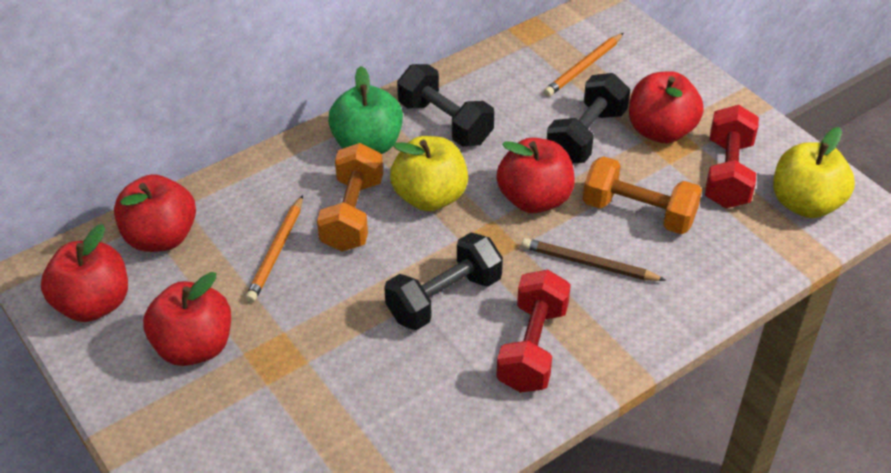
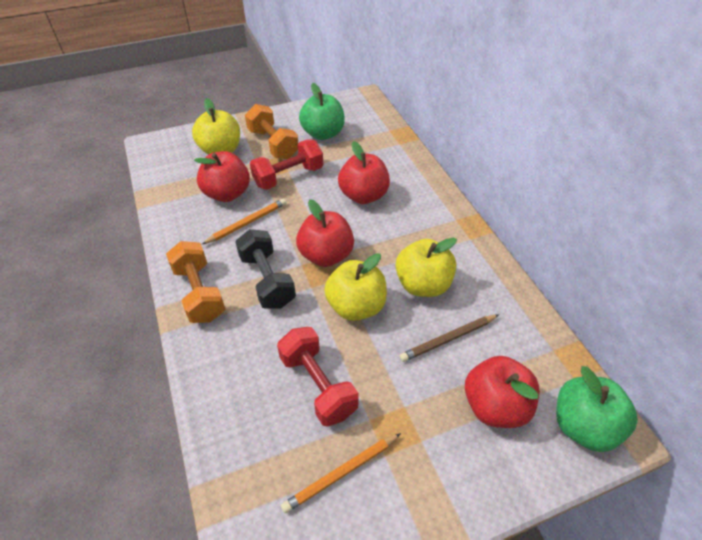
black dumbbell: [384,233,503,330] [397,64,494,147] [547,73,630,163] = 3 -> [235,229,296,309] = 1
green apple: [328,66,403,154] = 1 -> [299,83,345,140] [556,366,638,452] = 2
red apple: [41,224,128,322] [114,174,196,252] [143,272,231,366] [497,138,575,213] [629,71,704,143] = 5 -> [194,151,250,202] [296,199,354,267] [338,141,390,204] [465,356,539,428] = 4
yellow apple: [390,136,468,211] [773,127,855,218] = 2 -> [192,98,240,155] [324,253,387,321] [396,238,457,297] = 3

